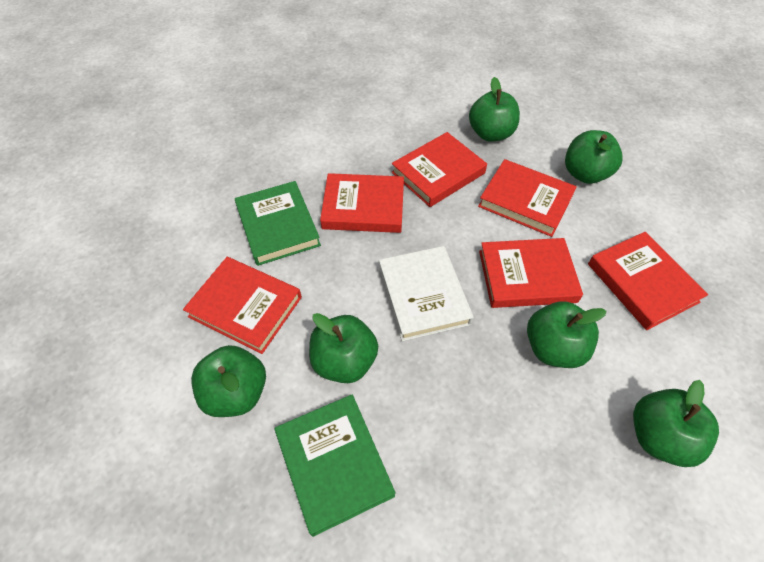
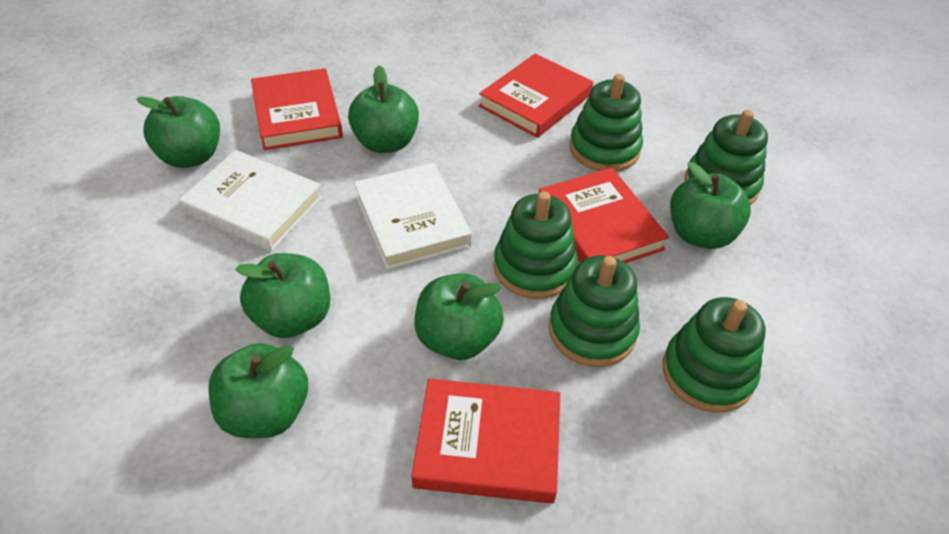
green book: [235,181,321,266] [275,394,395,537] = 2 -> none = 0
green stacking toy: none = 0 -> [493,191,578,299] [549,255,640,367] [569,74,643,172] [662,297,765,413] [685,110,768,205] = 5
red book: [183,257,302,354] [320,173,404,233] [391,132,487,207] [478,159,577,237] [479,238,583,308] [588,232,708,330] = 6 -> [251,68,343,150] [412,378,560,504] [479,54,593,138] [538,168,669,263] = 4
white book: [379,246,474,341] = 1 -> [179,150,323,252] [354,163,472,270] = 2

